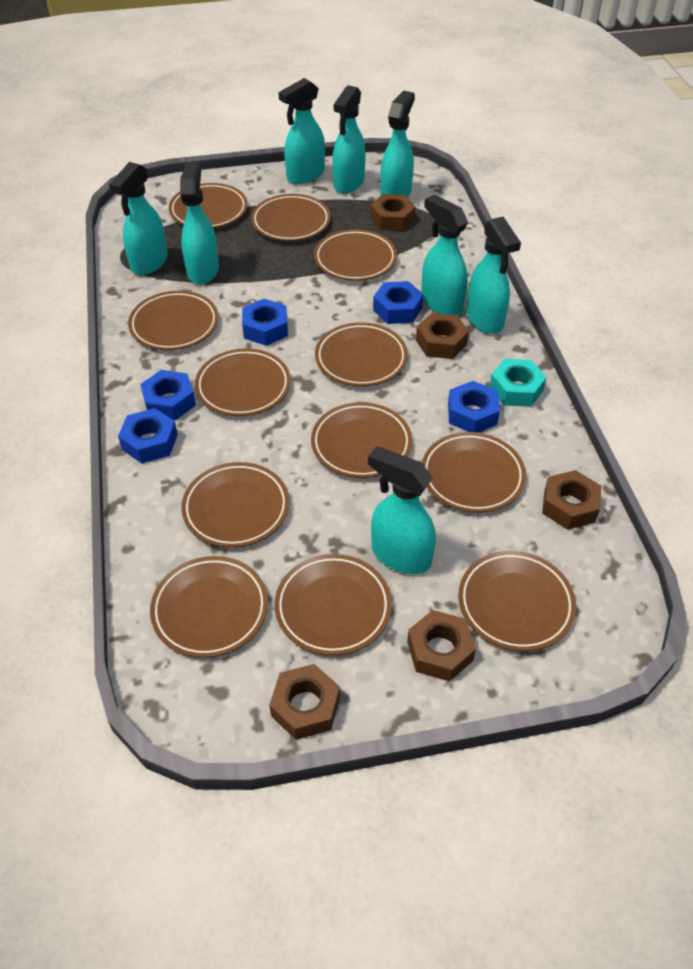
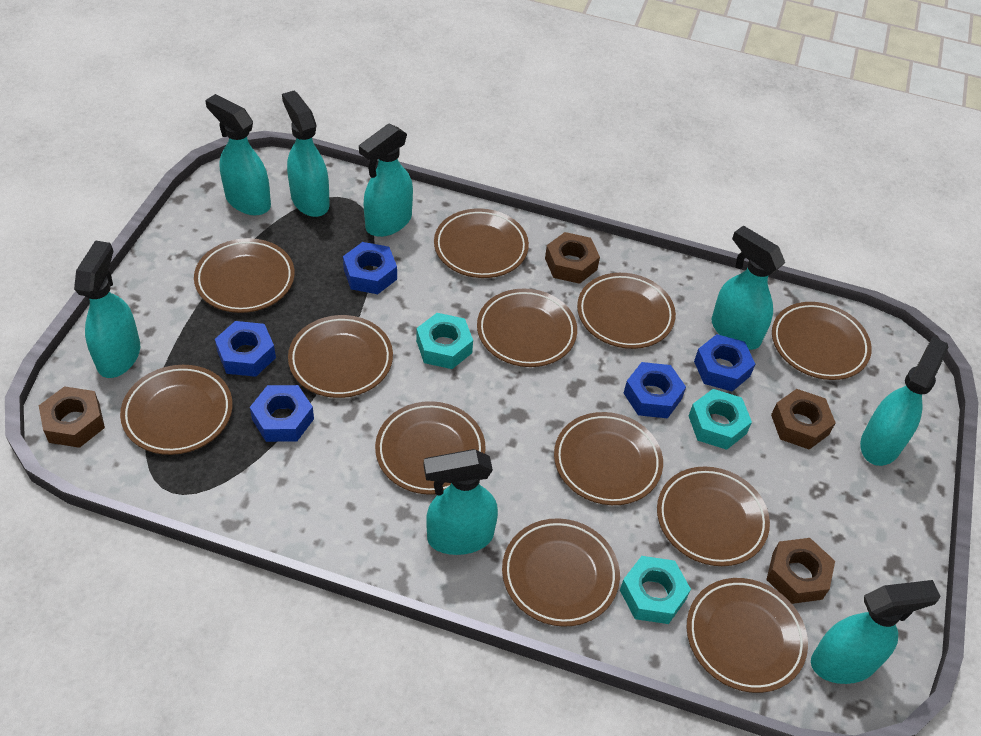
brown nut: [269,664,340,740] [370,194,416,231] [407,610,476,682] [416,313,469,359] [542,470,601,530] = 5 -> [39,386,105,448] [545,232,600,284] [766,538,835,604] [771,389,835,450] = 4
turquoise nut: [490,359,547,407] = 1 -> [416,313,473,369] [620,556,691,624] [689,389,752,450] = 3

